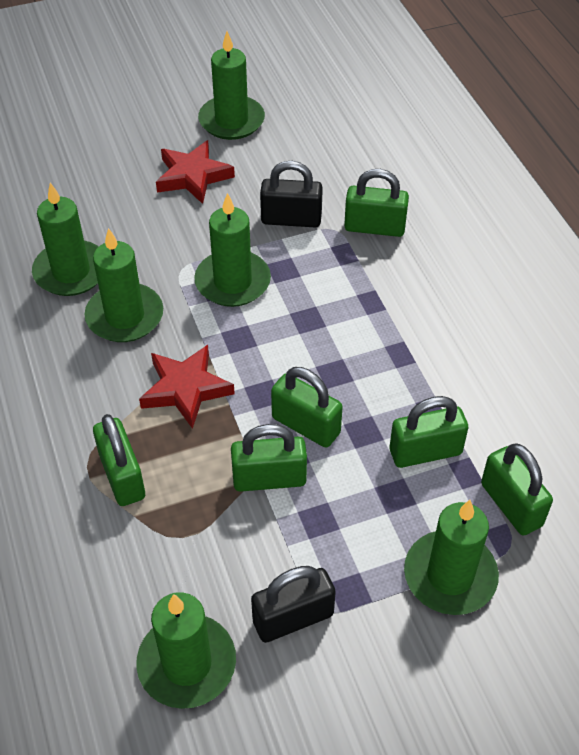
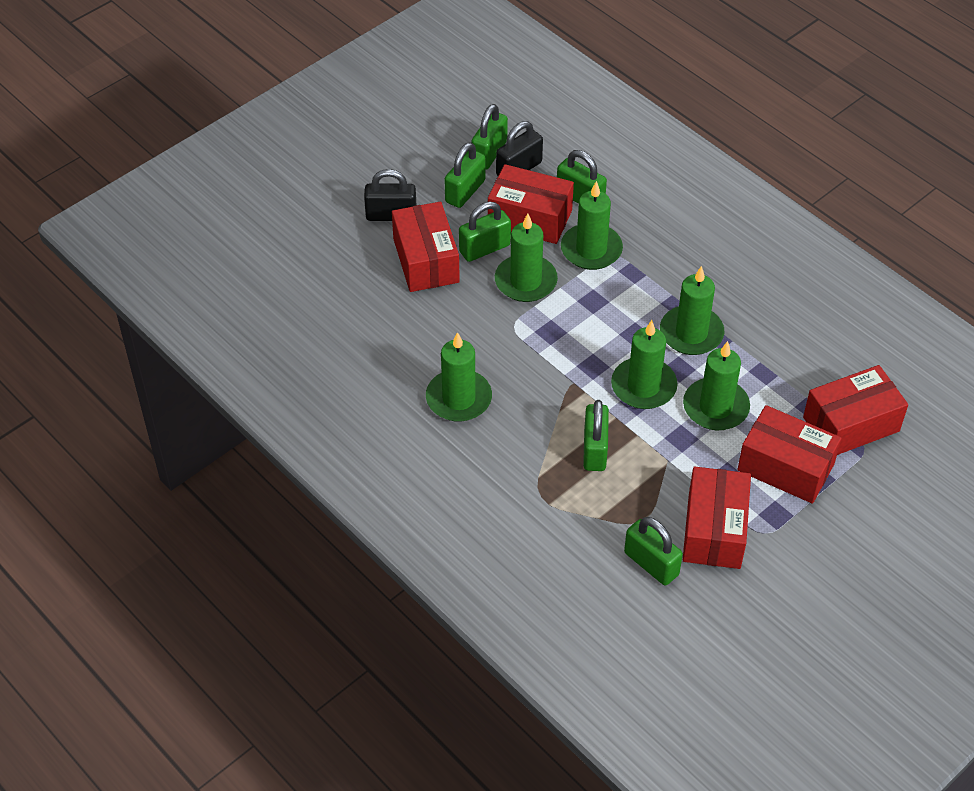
red box: none = 0 -> [392,202,460,292] [488,164,574,244] [683,466,751,569] [737,405,842,504] [803,365,908,455] = 5
red star: [139,345,235,429] [156,140,235,204] = 2 -> none = 0

